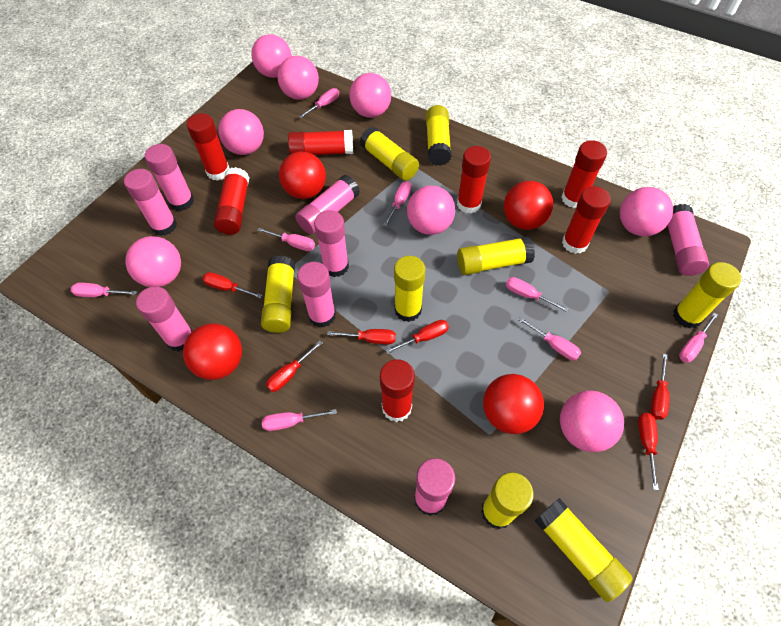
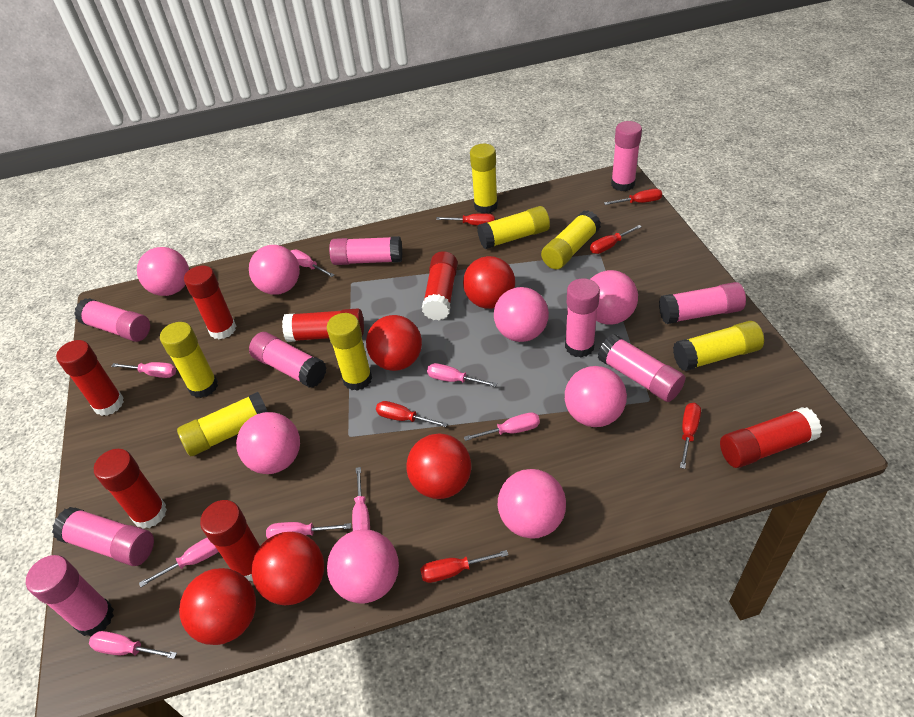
pink glue stick: [124,169,177,236] [136,286,192,352] [145,144,194,211] [295,175,360,234] [297,262,336,328] [314,210,349,277] [414,458,455,516] [668,204,709,276] = 8 -> [26,555,114,636] [52,507,154,566] [74,298,150,342] [249,332,327,388] [329,236,402,265] [565,278,600,358] [598,334,685,402] [611,121,642,191] [659,282,746,324] = 9
red ball: [183,323,242,380] [279,151,326,199] [483,374,544,434] [504,181,553,230] = 4 -> [179,568,256,645] [252,532,324,605] [366,315,422,371] [406,433,471,499] [463,256,515,309] = 5
yellow glue stick: [261,256,295,333] [360,127,419,181] [394,256,426,322] [426,105,452,166] [457,236,535,275] [481,472,534,529] [535,498,633,602] [673,262,741,329] = 8 -> [160,322,218,398] [177,392,268,456] [327,313,372,391] [470,144,498,214] [477,206,550,249] [541,210,601,269] [673,321,764,371] = 7

